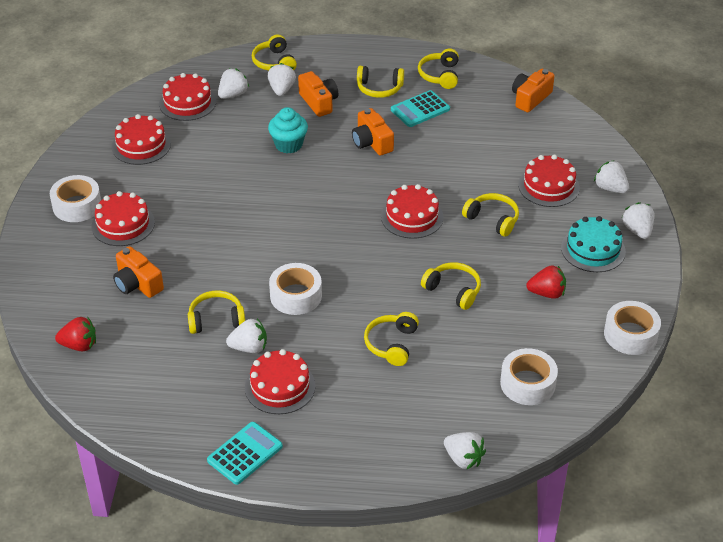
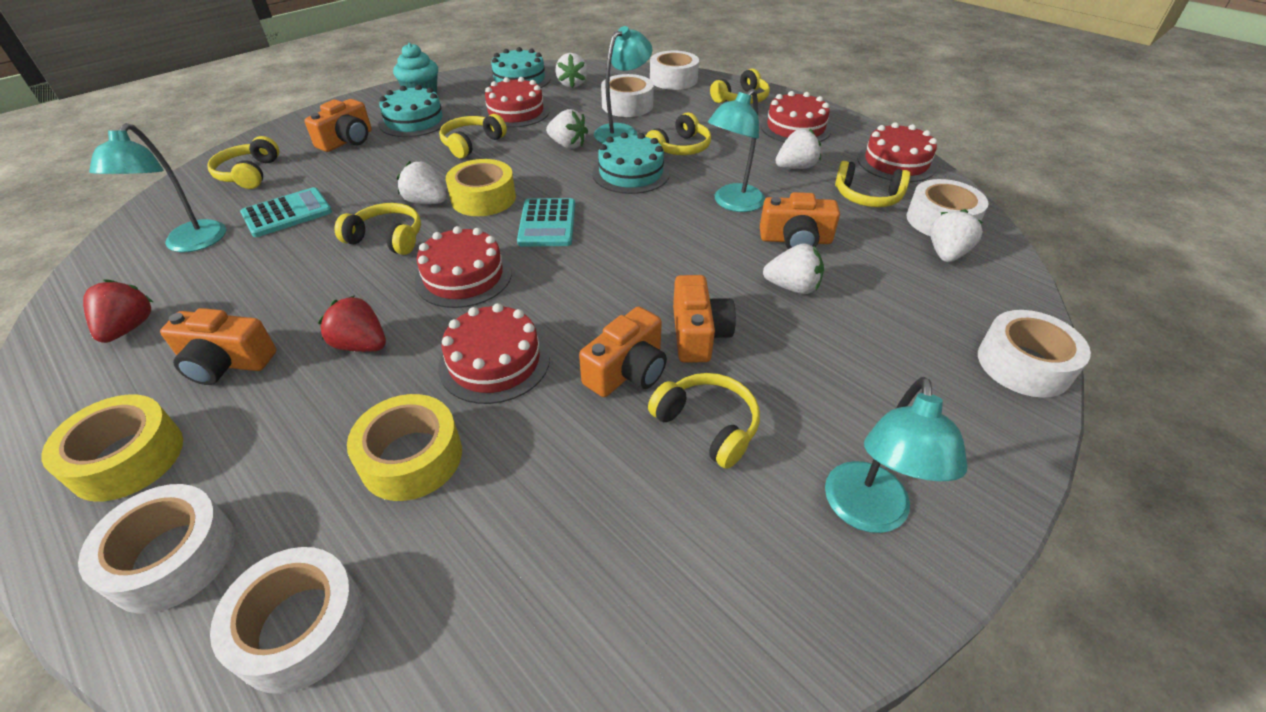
orange camera: [113,246,164,298] [298,71,338,117] [352,108,394,156] [512,69,555,112] = 4 -> [160,308,277,385] [304,99,372,152] [579,306,667,397] [673,275,736,363] [760,192,840,249] = 5
red cake: [92,191,155,246] [112,114,171,165] [159,73,216,121] [245,349,316,414] [381,184,444,239] [518,154,580,207] = 6 -> [414,226,512,308] [438,303,550,404] [482,77,550,128] [761,91,831,142] [857,122,937,182] = 5
turquoise cake: [561,216,626,272] = 1 -> [379,85,449,137] [489,47,550,88] [592,132,670,194] = 3
turquoise lamp: none = 0 -> [89,123,226,252] [594,26,653,143] [708,89,765,212] [825,377,968,533] = 4
white tape: [50,175,101,222] [269,263,322,315] [500,348,558,405] [604,301,661,355] = 4 -> [78,484,235,614] [210,547,365,694] [601,74,654,117] [650,50,699,90] [907,179,988,236] [978,310,1091,398] = 6
yellow tape: none = 0 -> [41,395,183,501] [347,394,462,501] [446,159,516,216] = 3

